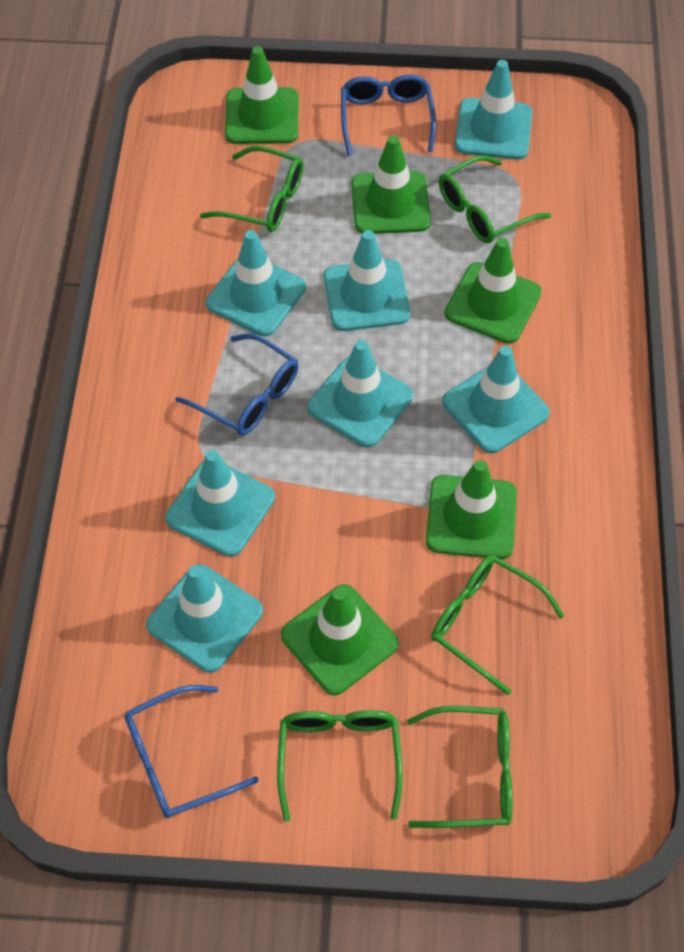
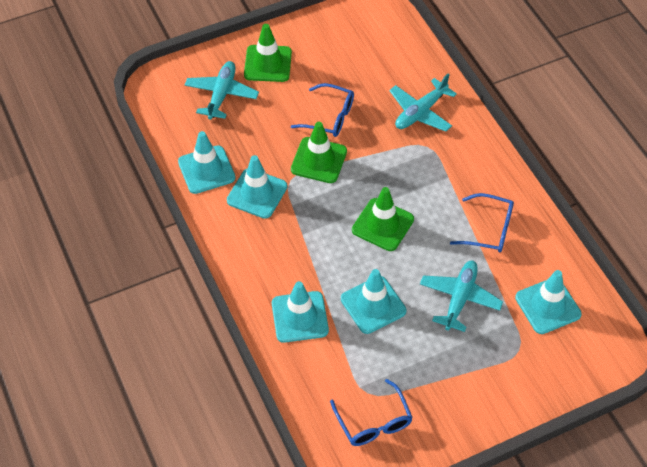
green glasses: [200,146,303,232] [277,710,403,822] [407,706,513,828] [431,555,564,695] [439,155,551,243] = 5 -> none = 0
green traffic cone: [225,46,298,144] [281,584,398,695] [351,135,431,234] [426,460,517,559] [445,238,542,344] = 5 -> [244,24,292,82] [291,122,347,183] [352,187,414,251] = 3
turquoise plane: none = 0 -> [185,61,259,120] [389,73,457,132] [420,261,503,332] = 3
turquoise traffic cone: [146,564,263,673] [165,450,275,557] [206,230,306,336] [307,340,413,447] [324,230,411,331] [442,346,550,453] [455,60,532,160] = 7 -> [178,131,235,194] [227,155,288,219] [272,281,329,343] [341,269,406,334] [515,270,582,334] = 5

